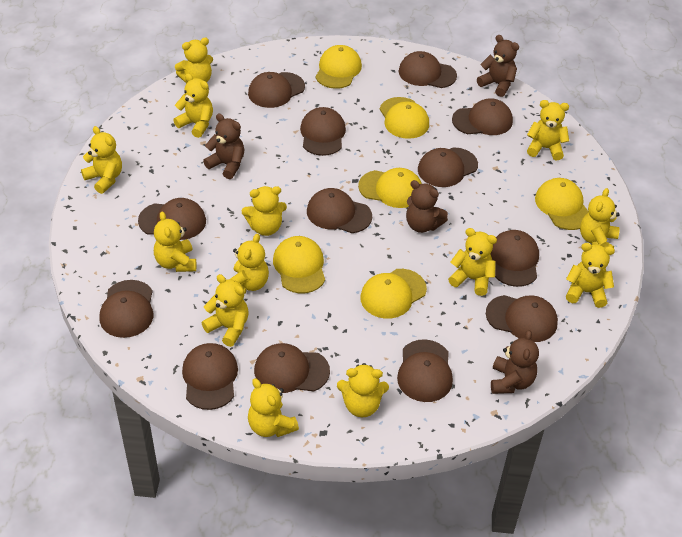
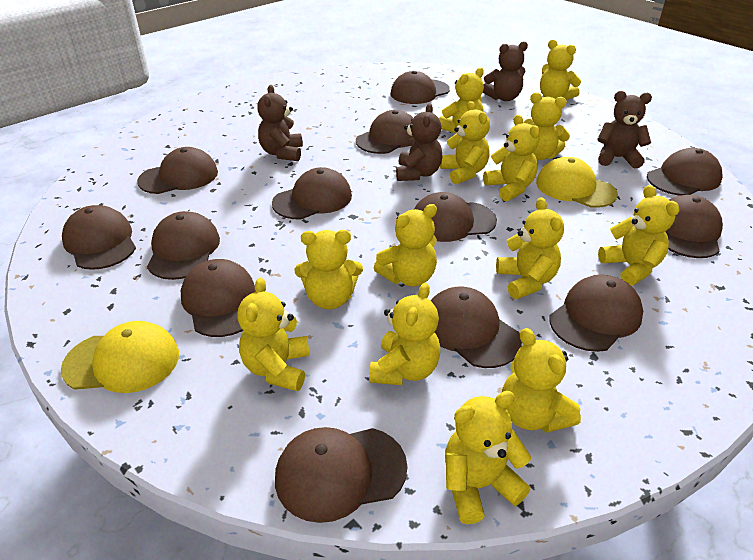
yellow cap: [273,236,325,294] [315,45,362,89] [358,168,422,208] [360,269,427,319] [380,97,429,139] [535,178,588,230] = 6 -> [61,321,179,393] [536,157,618,208] = 2

